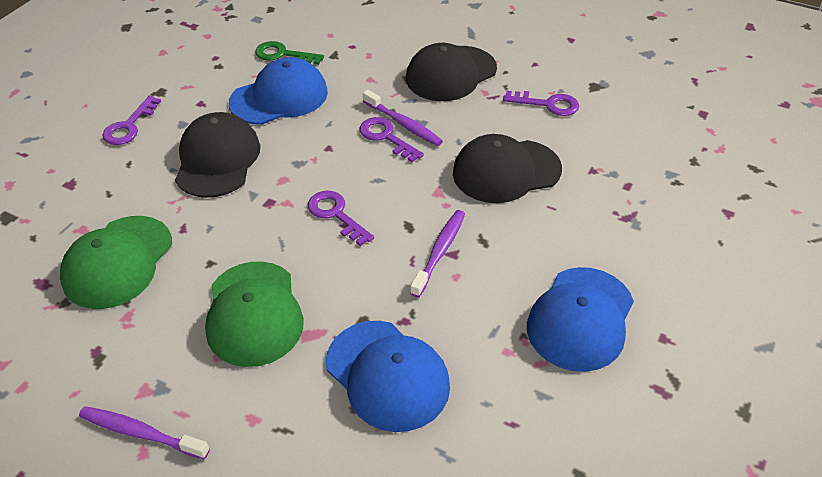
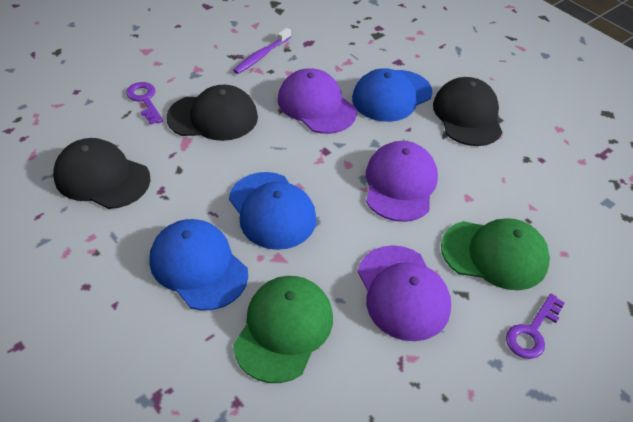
green key: [255,41,324,65] = 1 -> none = 0
purple cap: none = 0 -> [278,68,357,134] [358,245,451,341] [366,141,438,222] = 3
purple key: [102,96,161,145] [308,191,374,246] [359,117,424,162] [503,91,579,116] = 4 -> [126,82,163,125] [506,294,565,359] = 2
purple toothbrush: [79,406,210,459] [363,90,443,146] [410,210,465,298] = 3 -> [233,28,291,74] = 1

